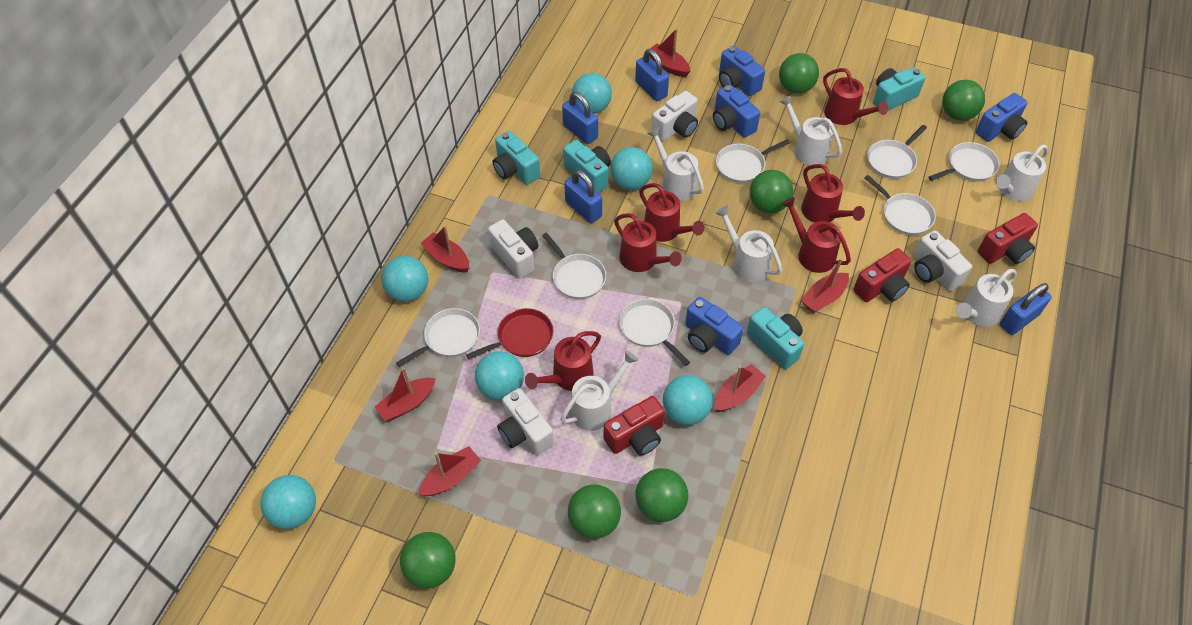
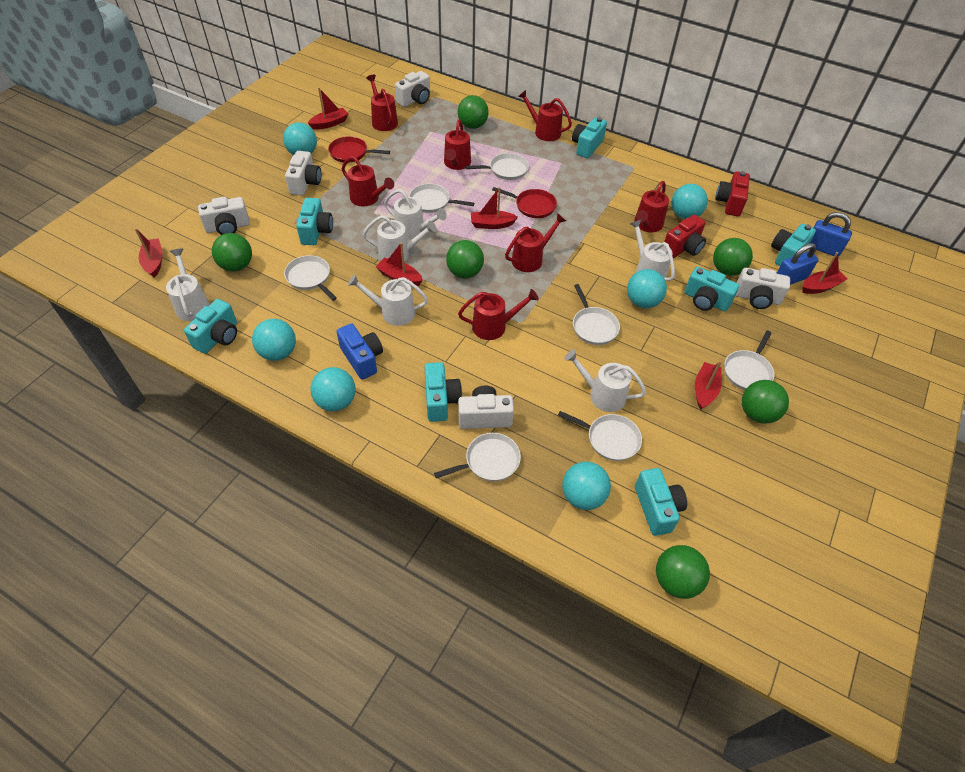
blue camera: [685,297,744,355] [713,85,760,138] [719,46,765,96] [976,93,1028,142] = 4 -> [336,323,383,380] = 1
blue padlock: [562,92,598,144] [564,170,602,223] [635,49,669,101] [1000,283,1052,335] = 4 -> [776,243,819,285] [810,212,852,257] = 2
red camera: [604,396,665,456] [853,248,912,302] [978,213,1038,264] = 3 -> [664,215,706,258] [715,171,750,216] = 2
red pan: [466,308,553,360] = 1 -> [328,136,390,163] [492,187,557,218] = 2
red watering can: [525,331,601,391] [614,213,682,272] [639,183,704,242] [782,197,851,273] [801,164,865,223] [823,68,888,125] = 6 -> [342,156,394,207] [366,75,398,131] [444,119,471,170] [458,289,539,340] [505,213,566,272] [518,90,572,141] [634,181,669,232] = 7
turquoise camera: [493,131,540,185] [563,140,611,193] [747,307,804,369] [873,67,926,111] = 4 -> [184,299,237,354] [296,198,333,245] [424,362,462,422] [572,117,607,158] [635,468,687,536] [684,267,739,311] [771,224,816,266] = 7
white camera: [488,220,538,279] [497,388,554,455] [651,91,698,141] [914,231,972,291] = 4 -> [198,197,250,235] [285,151,321,195] [395,71,430,107] [458,385,514,429] [735,268,790,309] = 5

